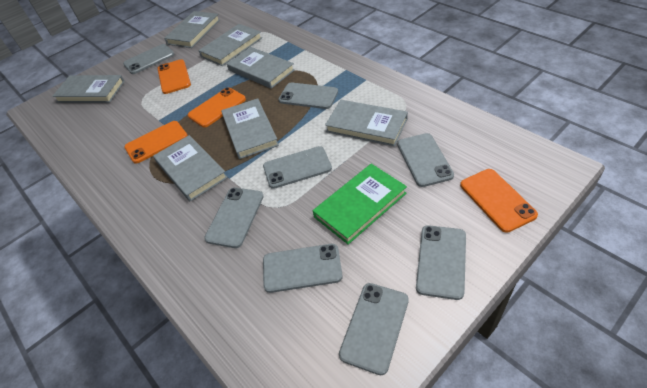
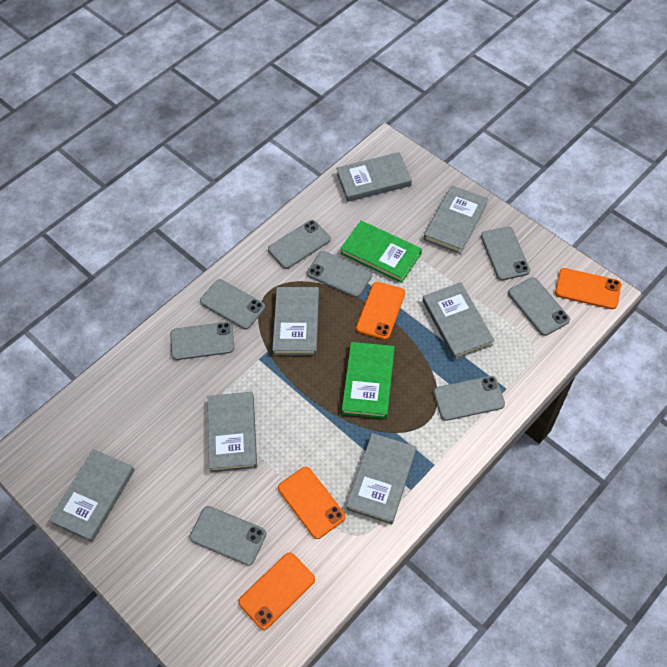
green book: [313,164,407,244] = 1 -> [340,221,422,283] [342,342,395,419] = 2

